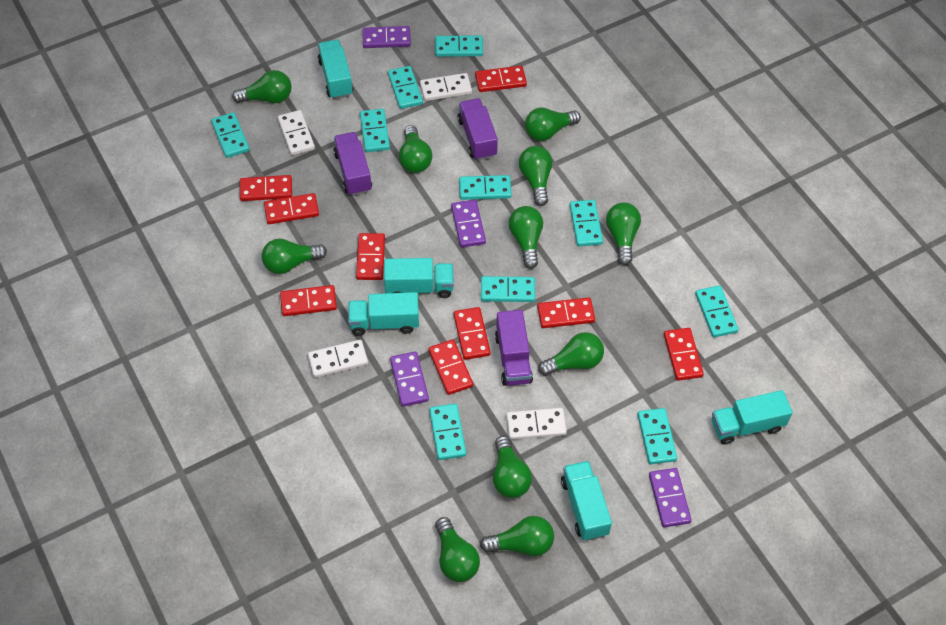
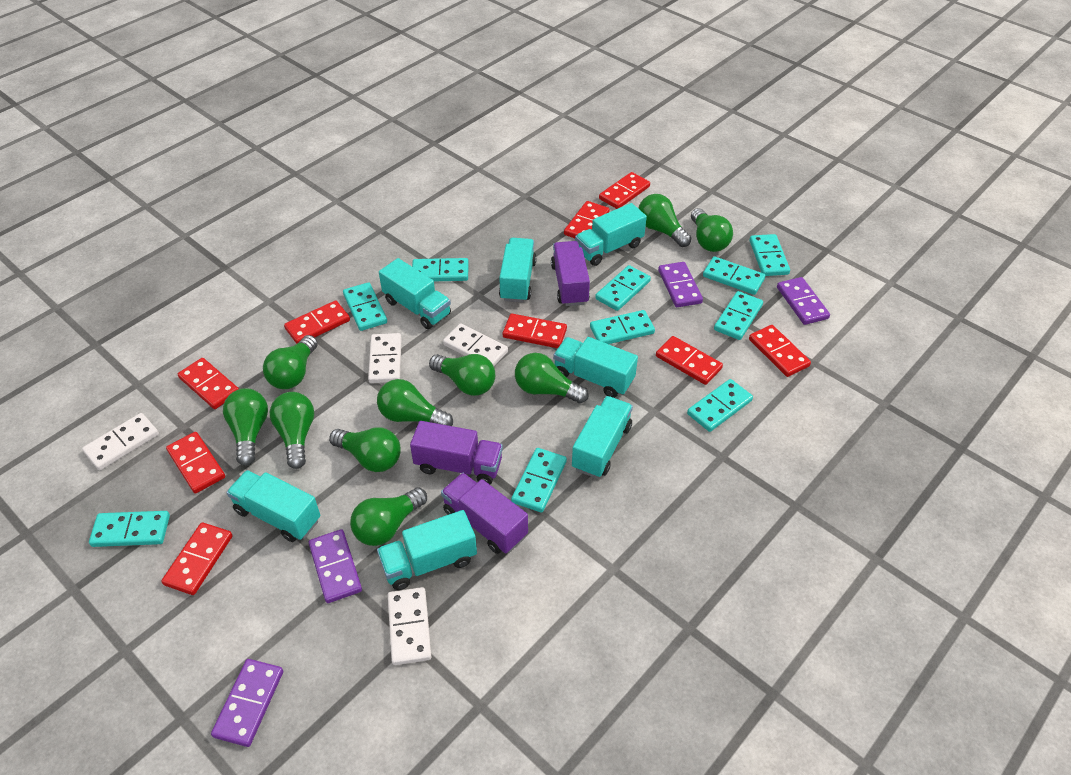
green light bulb: [232,70,292,103] [262,239,327,274] [399,125,432,173] [435,517,480,582] [480,516,554,556] [493,436,532,498] [509,206,543,269] [519,146,552,206] [525,108,581,141] [538,332,604,376] [606,203,641,265] = 11 -> [223,388,268,466] [263,335,318,389] [270,392,314,469] [329,428,401,472] [350,487,427,546] [377,379,453,426] [429,354,495,396] [515,353,588,404] [638,194,691,247] [691,208,733,252] = 10
turquoise truck: [318,40,354,99] [348,292,419,336] [384,258,454,298] [561,461,612,541] [712,390,793,445] = 5 -> [227,470,320,542] [377,510,477,590] [379,258,451,329] [499,238,537,302] [553,337,638,398] [572,396,633,478] [575,203,647,266] = 7

